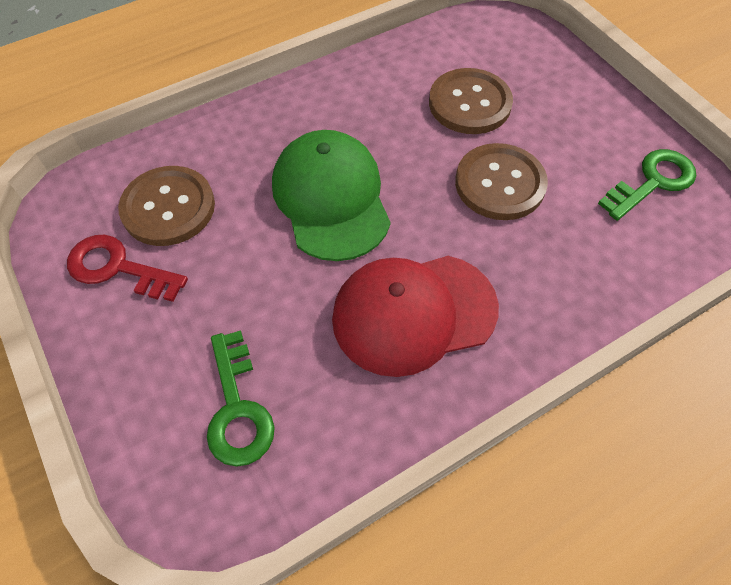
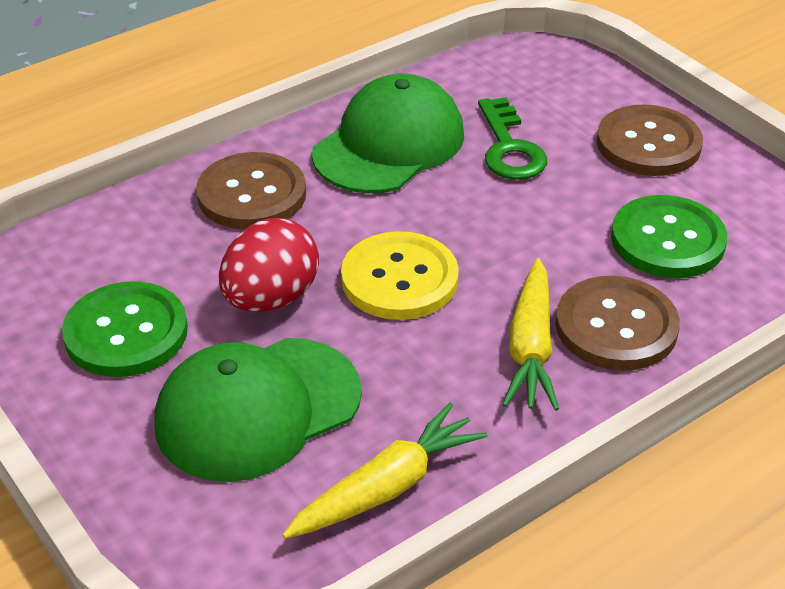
green button: none = 0 -> [62,281,188,377] [611,195,727,278] = 2
green cap: [272,130,391,261] = 1 -> [154,338,362,482] [312,73,464,193] = 2
green key: [207,330,275,467] [598,149,696,221] = 2 -> [478,97,547,180] = 1
red cap: [332,256,499,377] = 1 -> none = 0
red egg: none = 0 -> [219,218,319,312] = 1
red key: [67,235,188,302] = 1 -> none = 0
yellow button: none = 0 -> [341,231,459,320] = 1
yellow carrot: none = 0 -> [282,403,487,539] [503,258,559,411] = 2

